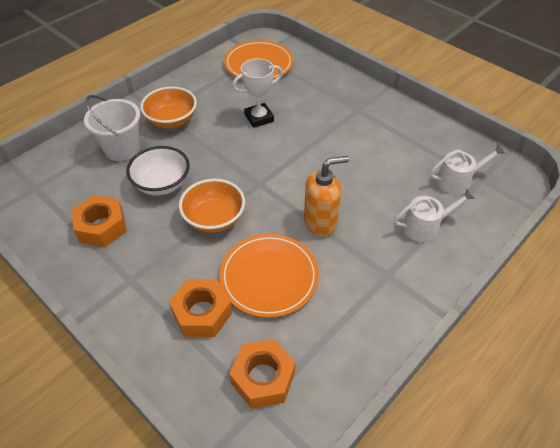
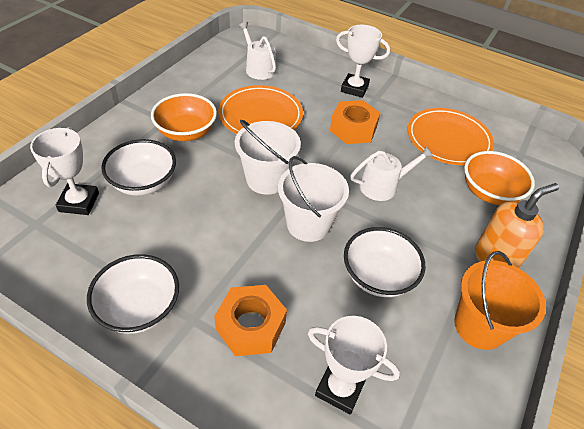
orange bucket: none = 0 -> [455,251,546,350] = 1
orange nut: [72,195,127,247] [169,279,232,337] [229,339,295,409] = 3 -> [214,285,287,356] [330,100,380,144] = 2
white bowl: [126,146,190,196] = 1 -> [87,254,179,334] [101,139,176,196] [344,227,425,297] = 3
white bucket: [84,95,140,161] = 1 -> [235,120,301,195] [278,156,349,242] = 2
white trophy: [232,58,283,128] = 1 -> [30,127,99,215] [308,316,400,414] [336,25,390,98] = 3

